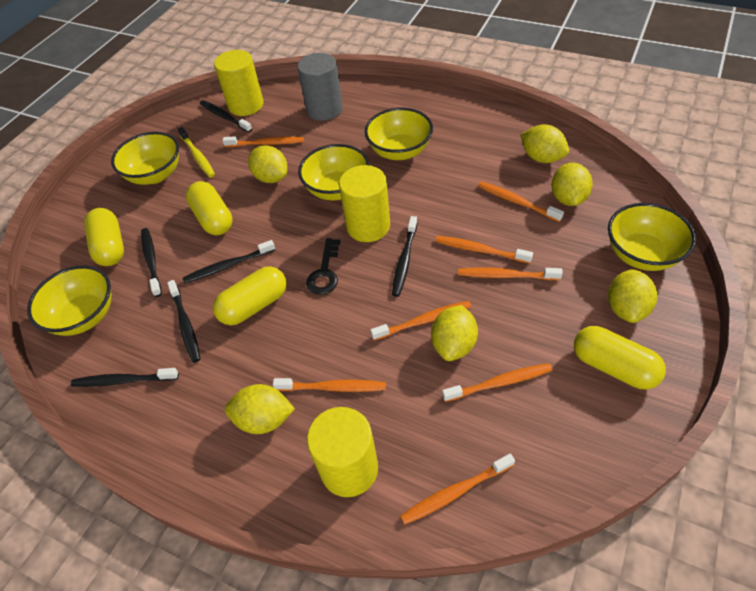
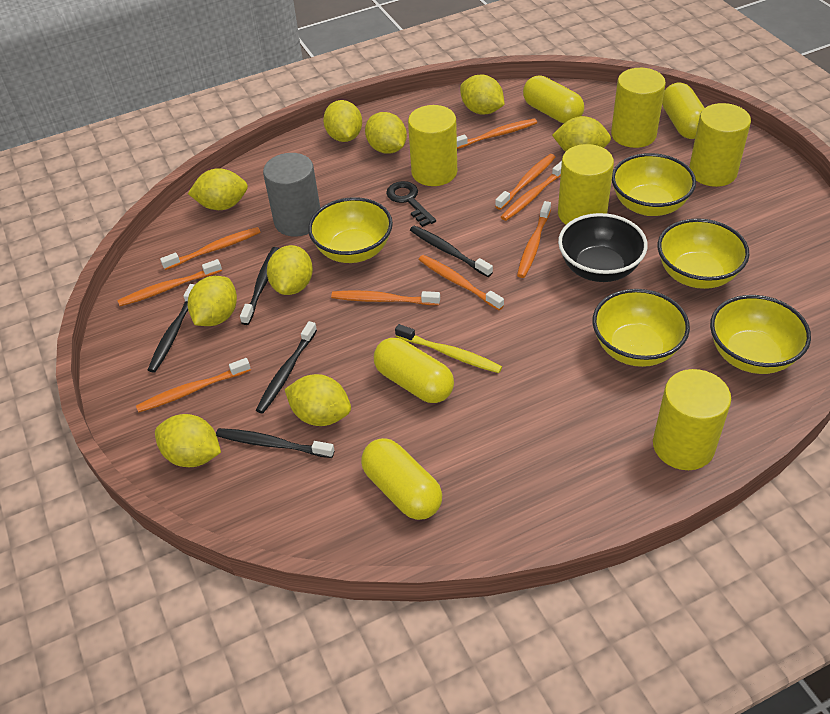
black bowl: none = 0 -> [558,213,648,282] = 1
black toothbrush: [71,368,179,387] [141,228,162,297] [167,280,200,363] [183,240,275,283] [200,100,252,133] [392,216,417,297] = 6 -> [148,284,195,373] [216,428,334,458] [240,247,279,325] [256,321,317,413] [410,225,493,277] = 5
orange toothbrush: [222,136,304,147] [273,378,386,392] [370,301,472,340] [400,454,515,525] [435,236,533,263] [442,363,552,402] [458,267,563,280] [478,182,564,222] = 8 -> [117,259,222,306] [136,358,251,412] [160,227,261,270] [331,291,440,305] [419,255,504,310] [457,118,537,149] [495,154,556,210] [501,161,562,221] [517,201,551,278] = 9
yellow cylinder: [214,50,263,116] [307,407,378,497] [339,165,390,242] = 3 -> [408,105,457,186] [558,144,614,225] [611,68,666,148] [653,369,731,470] [689,103,751,187] = 5
yellow lemon: [225,384,295,434] [248,145,288,183] [431,305,478,361] [520,125,569,163] [551,163,593,206] [608,269,657,323] = 6 -> [155,414,221,467] [188,168,248,210] [188,276,237,326] [267,245,313,295] [284,374,351,426] [323,100,362,142] [365,112,407,154] [460,75,505,115] [552,116,611,152] = 9

